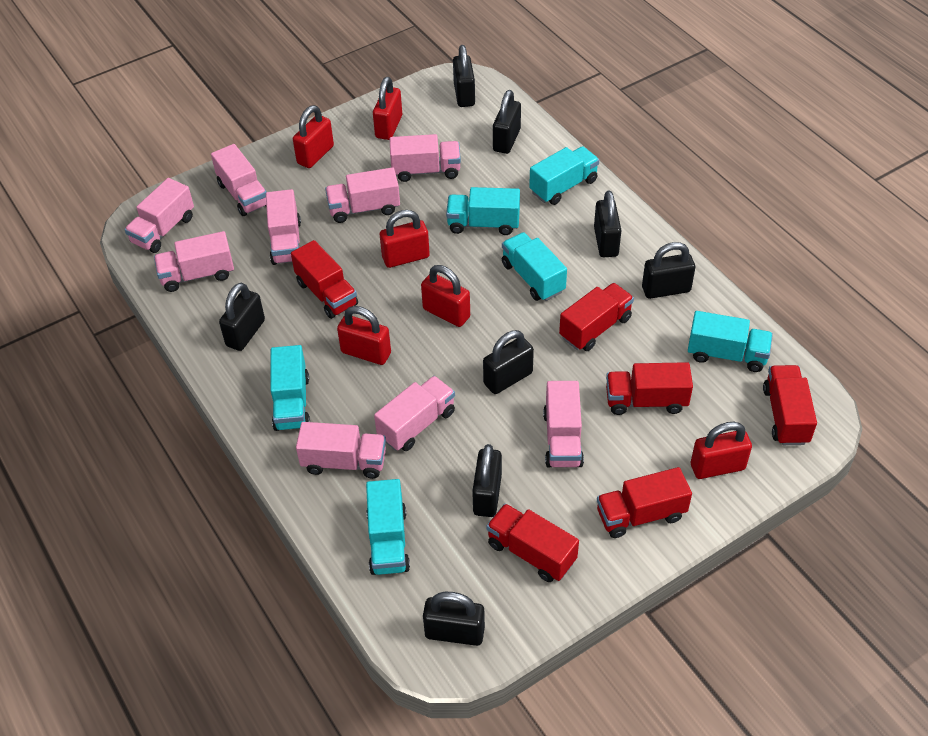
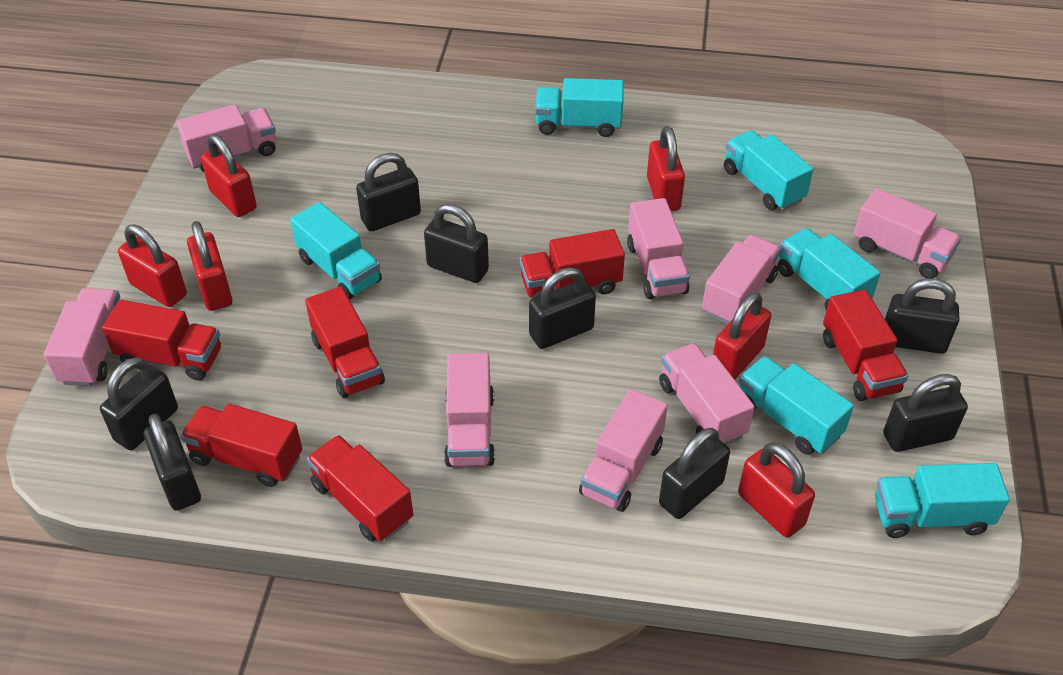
pink truck: [124,178,194,253] [154,231,234,292] [211,144,267,216] [266,189,301,265] [296,422,386,479] [325,167,400,223] [374,376,455,451] [390,134,461,182] [543,381,584,468] = 9 -> [44,288,120,386] [177,104,276,172] [444,353,495,467] [579,389,668,512] [627,198,690,299] [659,343,755,445] [702,235,781,325] [854,188,961,278] = 8

